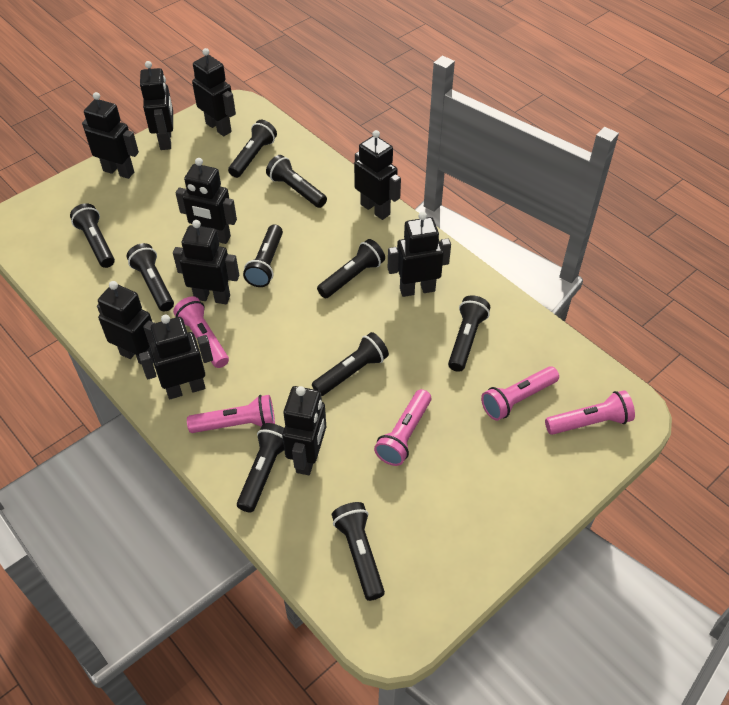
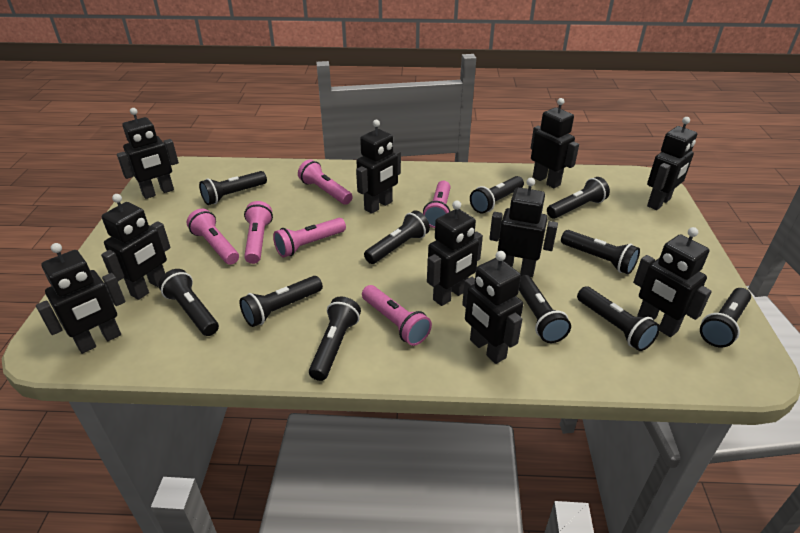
black flashlight: [70,203,115,268] [127,243,174,311] [228,120,277,178] [237,423,284,513] [243,224,283,287] [266,155,327,208] [312,332,389,396] [317,239,385,298] [332,502,385,601] [448,295,490,372] = 10 -> [158,269,219,336] [199,171,267,205] [240,276,323,327] [309,297,361,381] [364,210,430,264] [470,176,524,213] [519,275,571,343] [547,177,610,219] [561,230,640,274] [577,286,660,351] [700,288,751,348] = 11
pink flashlight: [173,296,229,368] [187,395,275,433] [374,389,431,466] [481,366,559,421] [545,390,635,435] = 5 -> [187,209,239,265] [244,201,273,264] [273,218,346,257] [298,159,353,205] [362,285,432,346] [423,181,451,228] = 6

